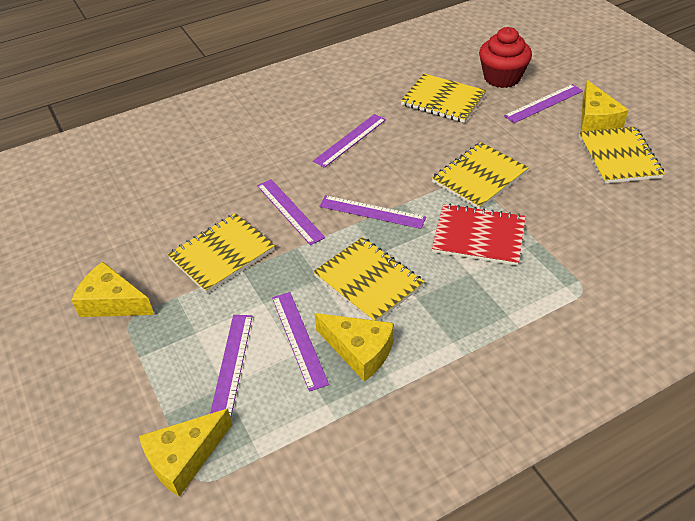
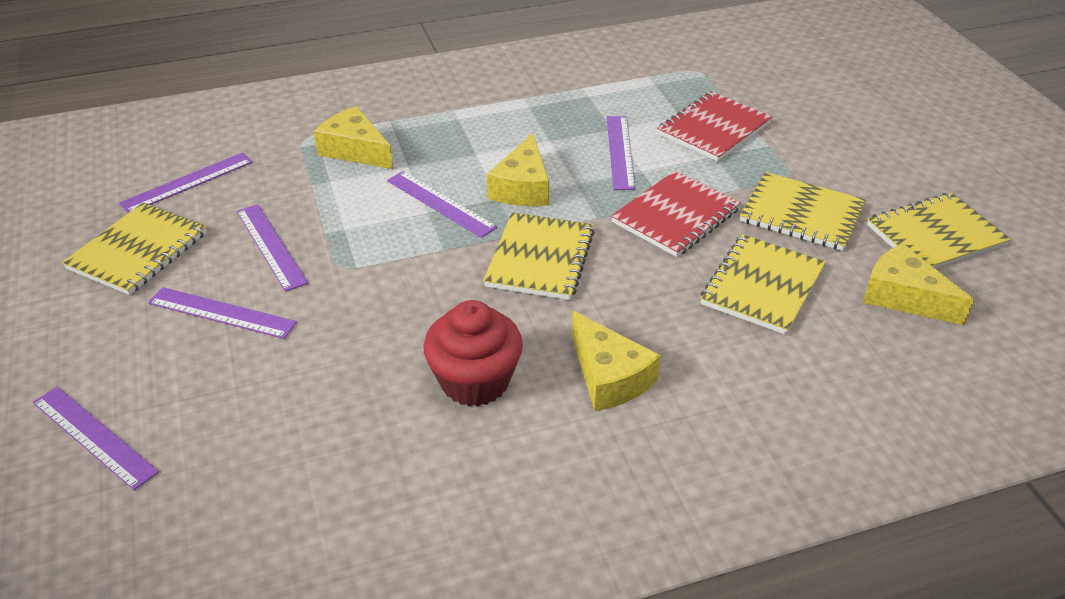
red notebook: [432,203,526,266] = 1 -> [611,171,741,257] [657,91,772,161] = 2

